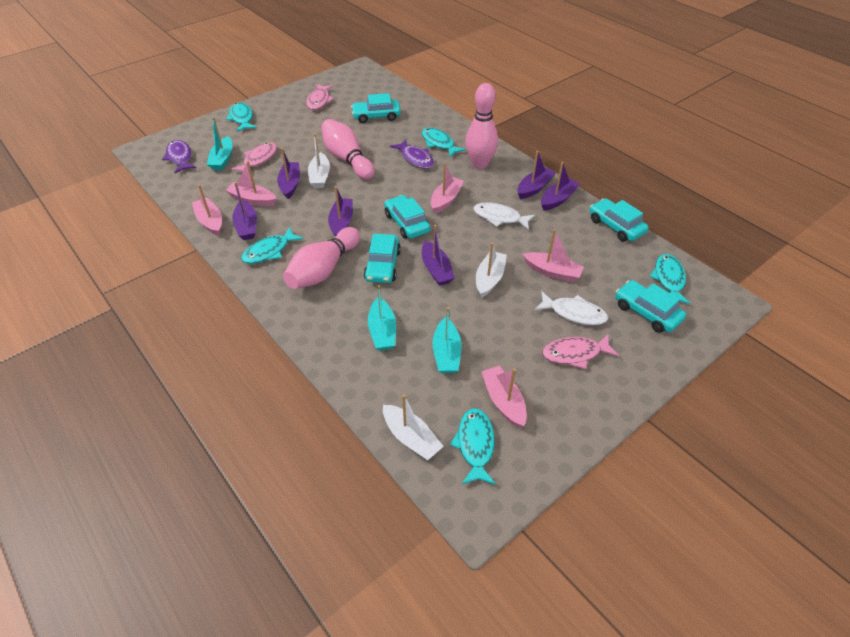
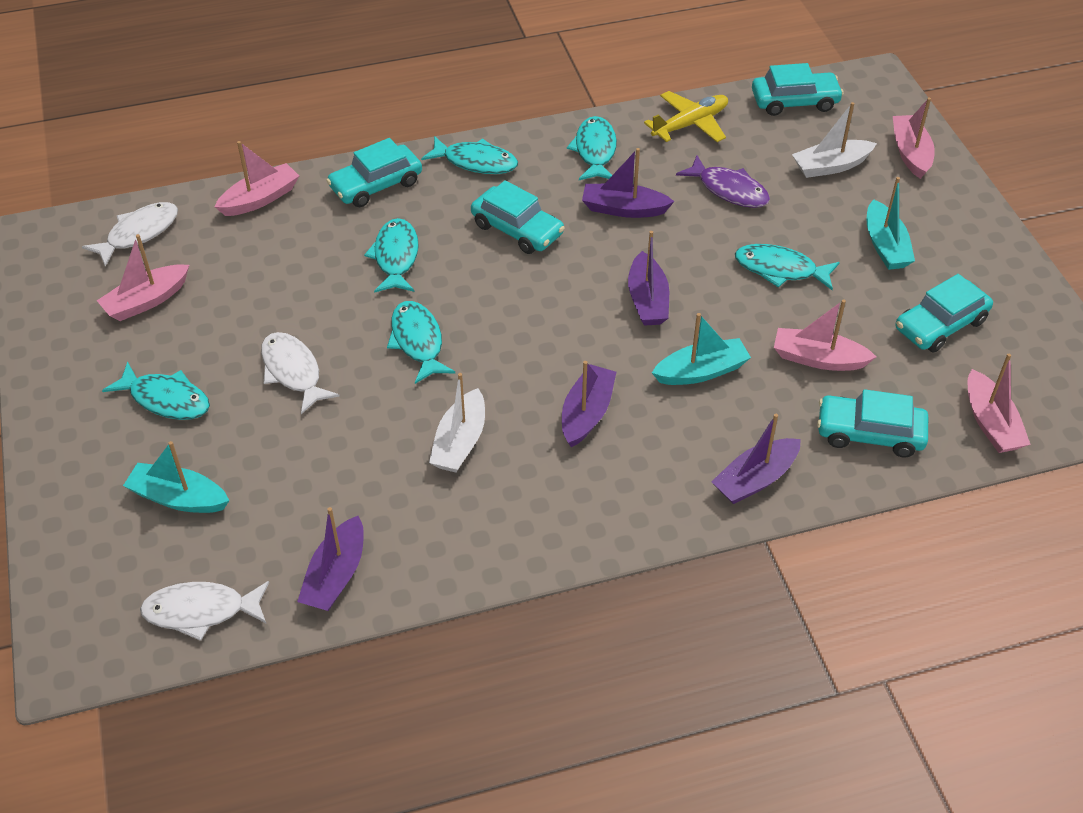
pink bowling pin: [283,227,360,289] [321,119,375,180] [465,83,498,169] = 3 -> none = 0
pink fish: [231,142,277,171] [306,84,334,110] [542,334,619,369] = 3 -> none = 0
purple boat: [232,182,257,240] [277,148,300,199] [328,186,353,237] [422,225,455,286] [517,151,556,199] [541,162,580,211] = 6 -> [297,507,364,611] [562,361,616,447] [582,148,675,218] [628,231,669,326] [711,414,801,504] = 5
purple fish: [162,140,196,173] [390,139,434,169] = 2 -> [676,155,770,208] = 1
turquoise fish: [226,102,257,132] [241,226,304,264] [422,128,466,157] [450,408,496,485] [649,254,690,304] = 5 -> [102,362,210,420] [364,218,419,293] [387,301,455,384] [421,136,518,174] [567,116,617,180] [735,244,840,290] = 6
white boat: [308,133,330,188] [383,394,444,460] [476,242,507,298] = 3 -> [429,373,485,473] [792,102,877,178] = 2
white fish: [473,202,535,230] [535,291,608,325] = 2 -> [82,202,178,267] [140,581,269,641] [261,332,340,414] = 3
yellow plane: none = 0 -> [644,91,728,142] = 1

